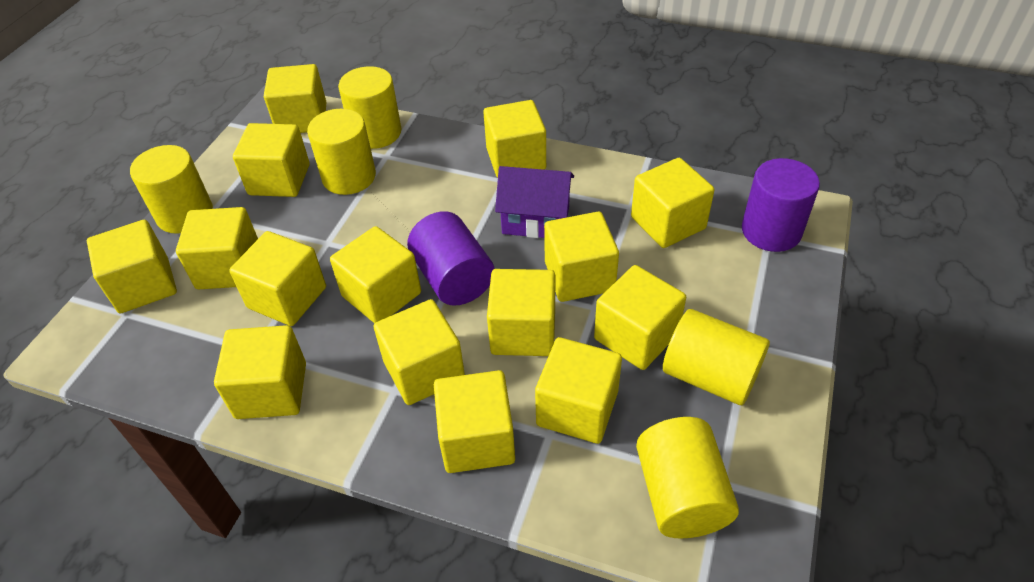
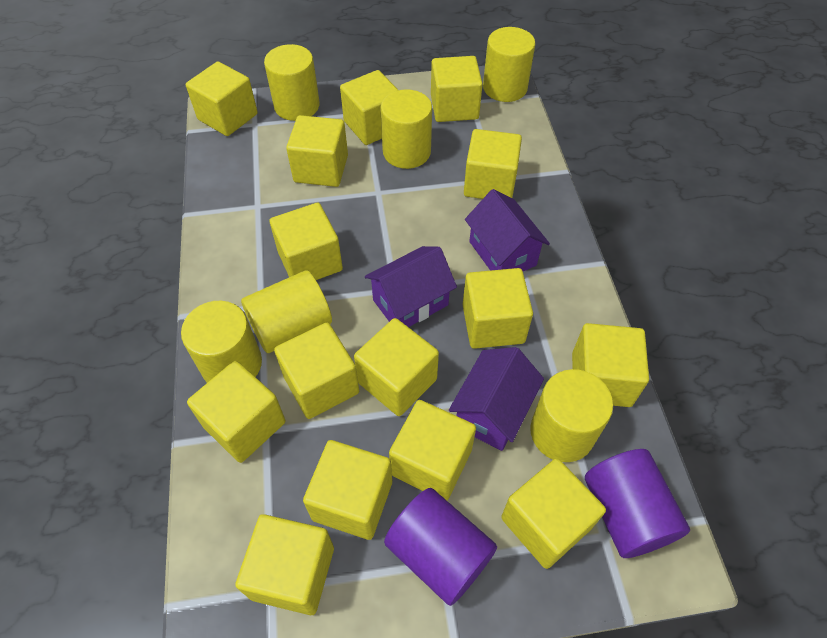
purple house: [495,166,574,238] = 1 -> [365,246,457,327] [449,347,544,451] [465,189,550,271] = 3
yellow cylinder: [130,145,213,234] [307,109,376,195] [338,66,401,149] [636,417,739,539] [663,309,770,405] = 5 -> [181,301,262,383] [241,270,332,353] [264,44,320,121] [380,89,432,169] [483,27,536,102] [530,369,613,462] = 6

